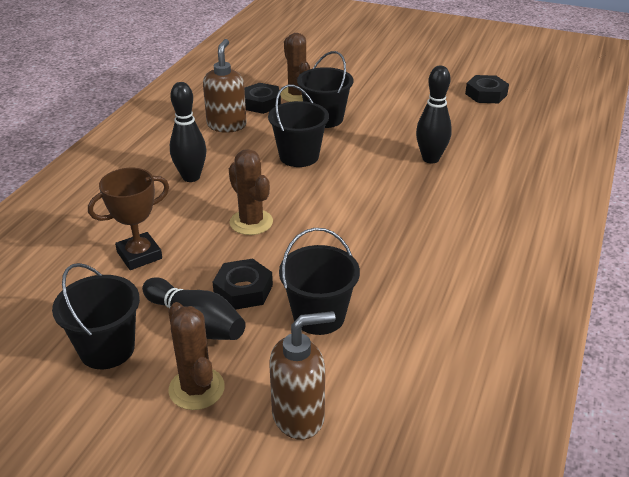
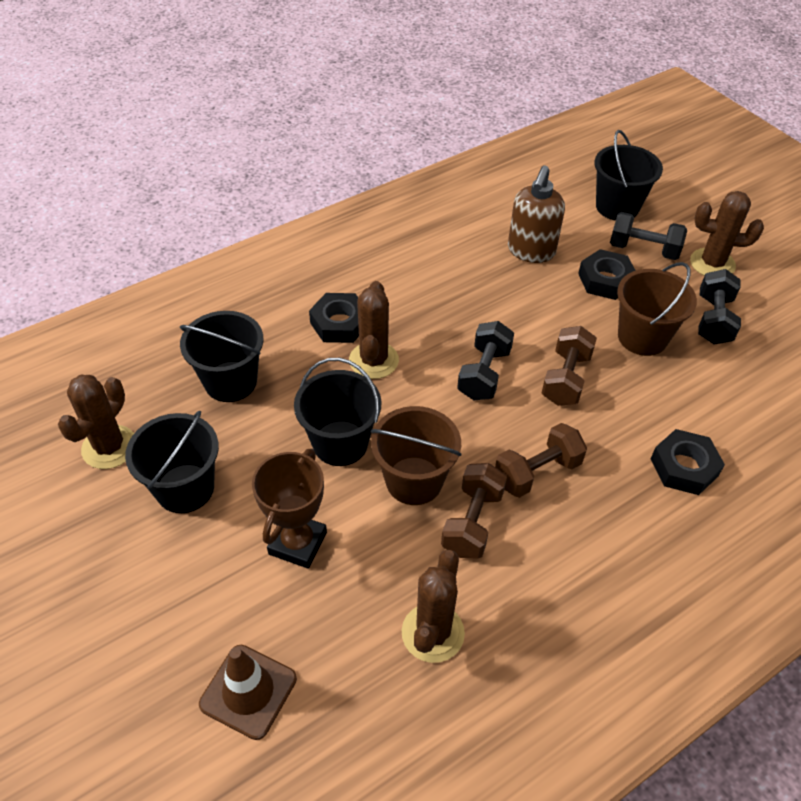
black bowling pin: [142,277,245,340] [170,82,206,182] [416,66,452,163] = 3 -> none = 0
black dumbbell: none = 0 -> [457,321,514,400] [610,212,687,260] [698,269,741,344] = 3
brown bucket: none = 0 -> [371,406,461,505] [617,262,697,356] = 2
brown cactus: [168,302,225,410] [229,149,273,235] [280,33,310,102] = 3 -> [58,375,134,469] [349,281,399,379] [402,550,465,663] [690,191,764,276] = 4
brown dumbbell: none = 0 -> [441,463,507,558] [495,423,587,498] [542,326,597,406] = 3
brown soap dispenser: [203,39,247,133] [269,311,336,440] = 2 -> [508,165,565,263] = 1
brown traffic cone: none = 0 -> [199,645,297,740] = 1

